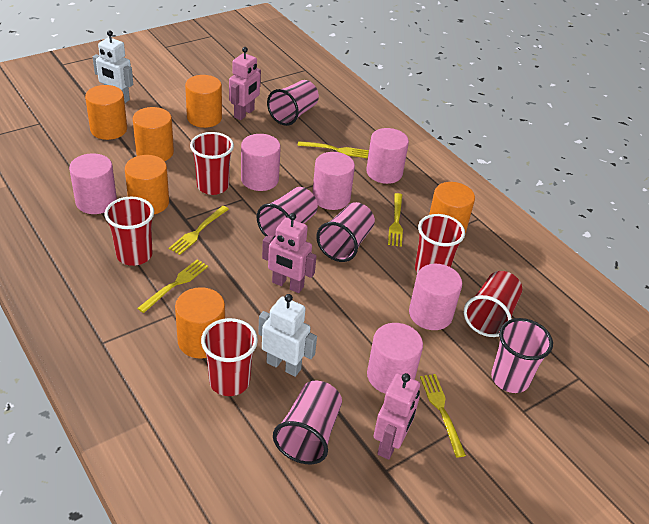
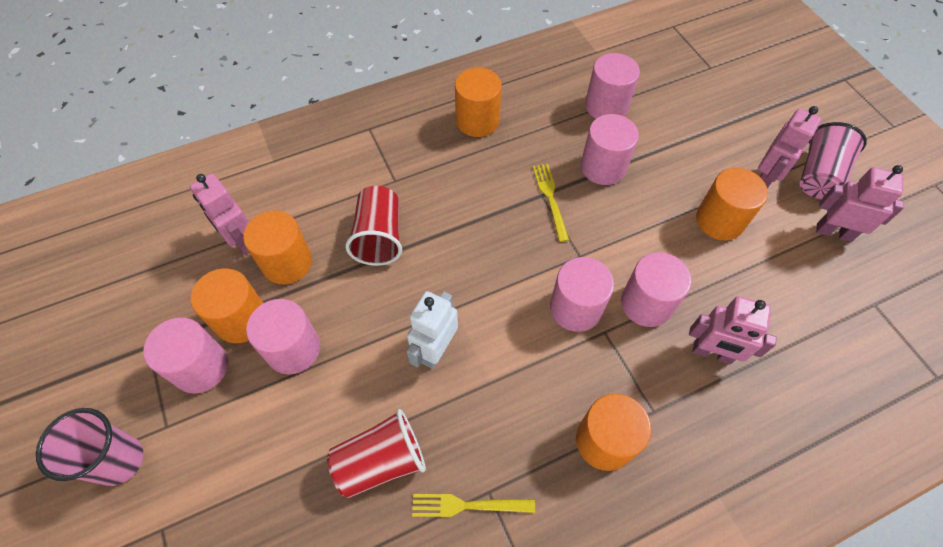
orange cylinder: [85,85,127,140] [125,155,169,214] [133,107,174,161] [175,287,225,359] [185,75,222,128] [429,182,475,234] = 6 -> [191,268,263,343] [243,211,312,284] [455,68,502,137] [576,394,651,471] [696,168,768,240] = 5
pink cup: [256,187,318,239] [267,80,319,126] [273,381,342,464] [316,202,375,262] [491,318,553,393] = 5 -> [36,408,143,486] [800,122,867,199] = 2
pink robot: [229,47,261,120] [262,213,317,293] [373,373,420,460] = 3 -> [190,173,249,255] [689,296,777,364] [758,106,822,188] [816,165,904,242] = 4
red cup: [105,197,154,266] [190,132,234,195] [201,318,258,396] [415,214,465,273] [464,271,522,337] = 5 -> [327,409,426,498] [345,186,402,266] = 2
white robot: [93,30,133,103] [258,294,317,377] = 2 -> [406,291,458,369] = 1
yellow fork: [137,259,208,313] [169,206,229,255] [297,141,369,158] [388,193,403,247] [420,374,466,458] = 5 -> [412,494,535,517] [533,164,569,242] = 2

